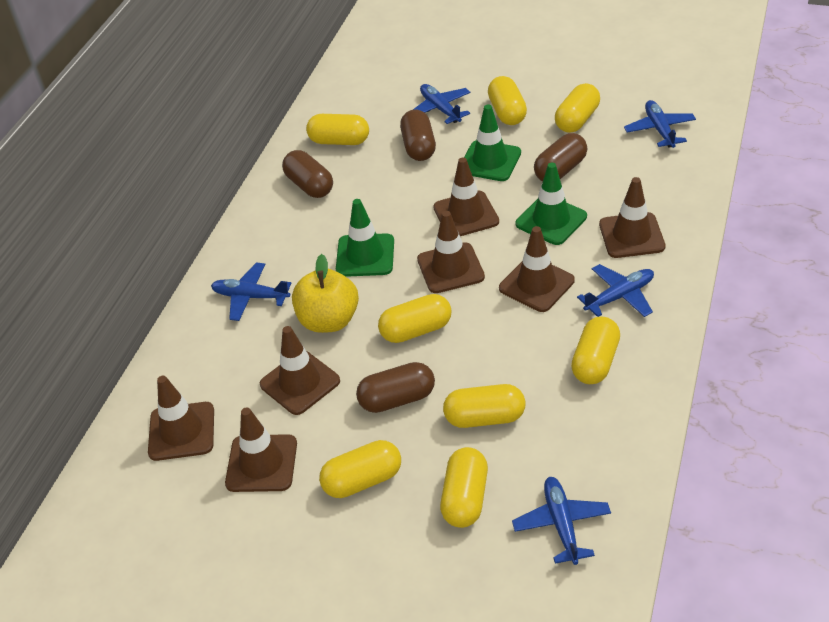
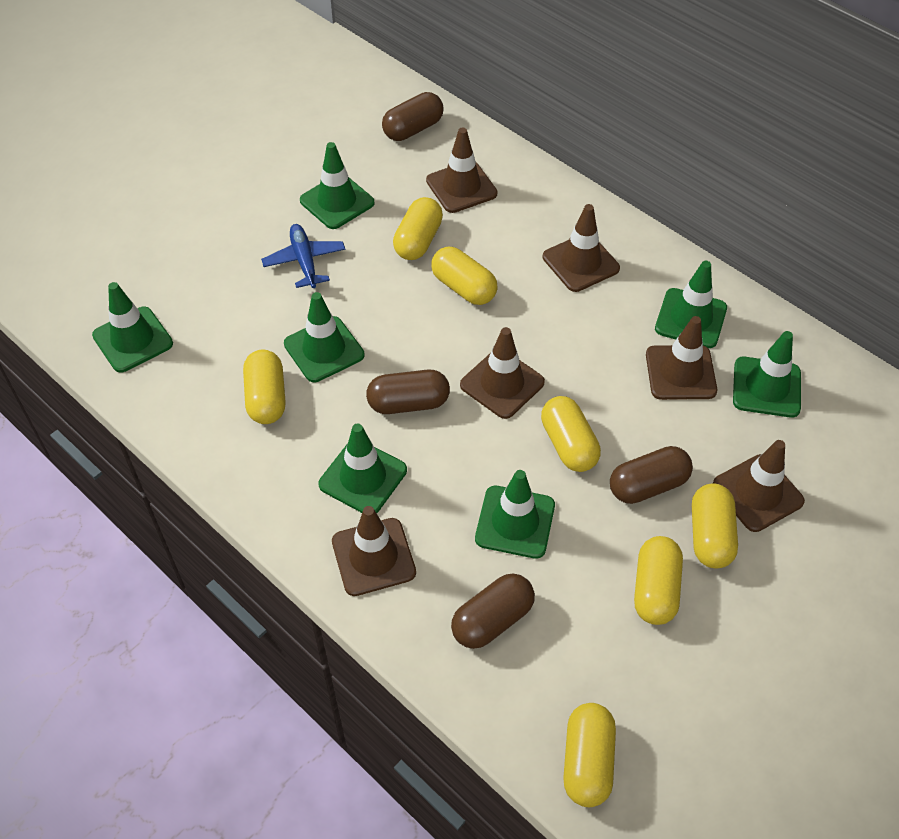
blue plane: [211,262,291,321] [413,84,471,124] [512,477,611,565] [577,264,654,317] [624,100,696,148] = 5 -> [261,224,346,288] = 1
brown traffic cone: [148,376,214,461] [225,407,297,492] [260,326,340,415] [417,211,485,293] [433,157,499,236] [499,226,575,312] [599,177,665,258] = 7 -> [332,506,416,596] [426,127,498,213] [460,327,545,419] [543,204,620,292] [646,316,717,400] [713,440,805,532] = 6
green traffic cone: [336,199,394,277] [464,105,521,181] [516,163,587,245] = 3 -> [92,282,173,372] [284,292,365,382] [300,142,375,229] [318,424,407,513] [475,470,555,559] [655,261,727,348] [733,331,801,418] = 7
yellow apple: [292,254,359,333] = 1 -> none = 0
yellow capsule: [306,114,369,145] [319,440,401,498] [378,294,451,343] [440,447,488,528] [443,384,525,428] [488,76,527,125] [555,83,600,133] [571,317,620,384] = 8 -> [243,350,286,424] [393,197,443,260] [431,247,498,305] [541,396,601,472] [563,703,616,807] [634,536,683,625] [692,484,738,568] = 7

